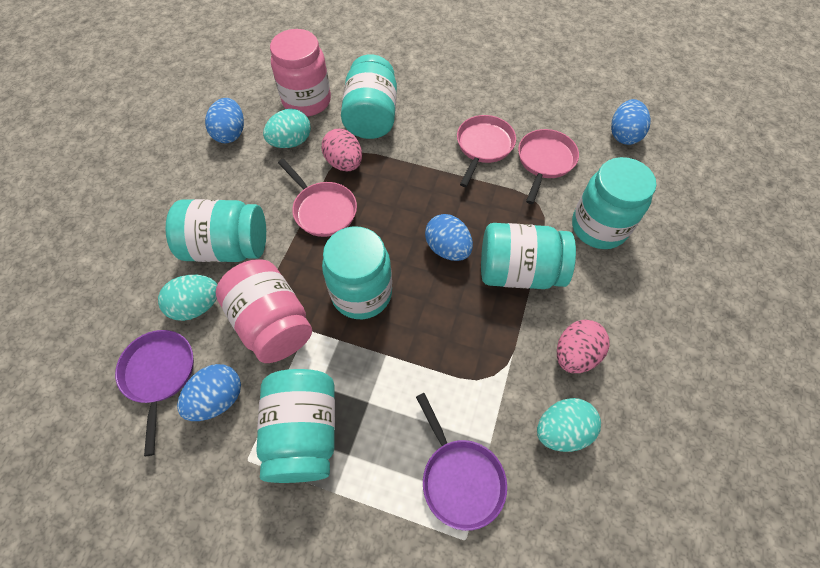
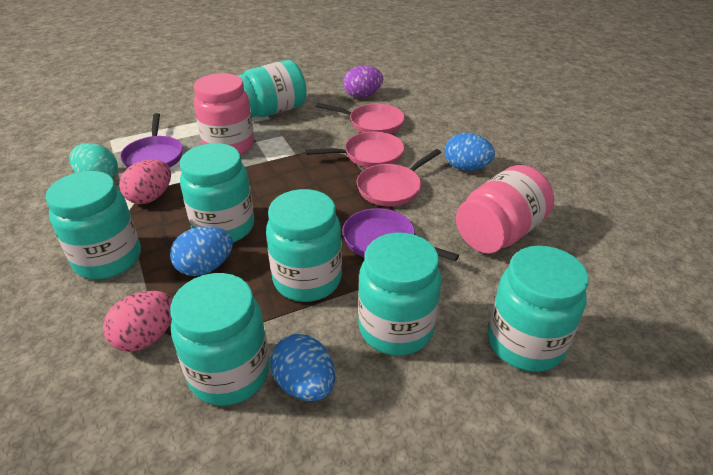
blue egg: [177,364,241,421] [205,98,244,143] [425,214,473,261] [611,99,651,145] = 4 -> [170,226,233,276] [270,334,335,401] [445,133,495,171] = 3
purple egg: none = 0 -> [343,66,383,98] = 1
turquoise egg: [158,275,218,321] [263,109,311,148] [537,398,601,452] = 3 -> [69,143,118,178] = 1
turquoise jar: [166,199,266,262] [256,369,335,483] [322,226,392,319] [341,54,397,139] [481,223,576,289] [572,157,656,249] = 6 -> [45,171,141,279] [170,273,270,406] [180,143,254,242] [236,60,307,117] [266,189,342,302] [358,232,441,356] [488,246,589,372] = 7

